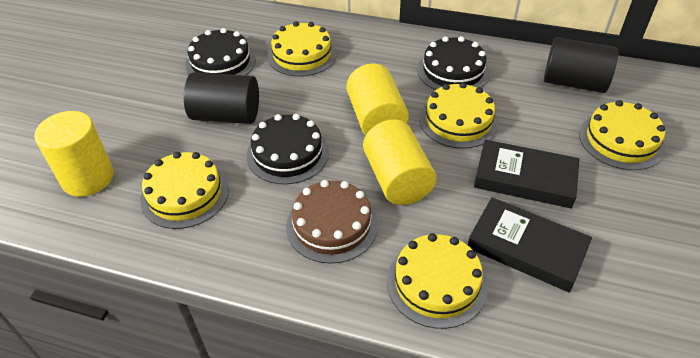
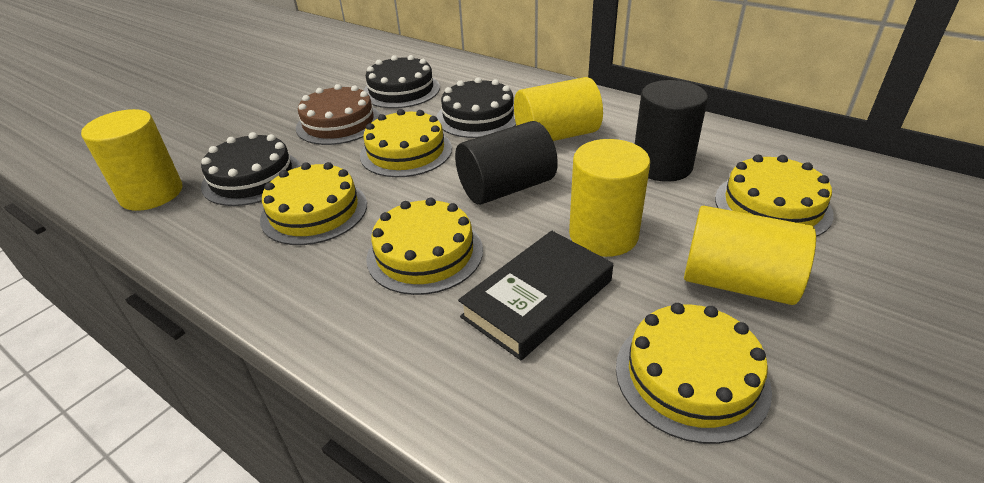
black book: [468,197,592,292] [474,140,579,208] = 2 -> [458,231,613,360] = 1
yellow cylinder: [34,111,114,197] [346,63,409,135] [363,119,436,205] = 3 -> [81,109,182,211] [514,77,603,141] [569,139,650,257] [684,206,816,305] = 4

